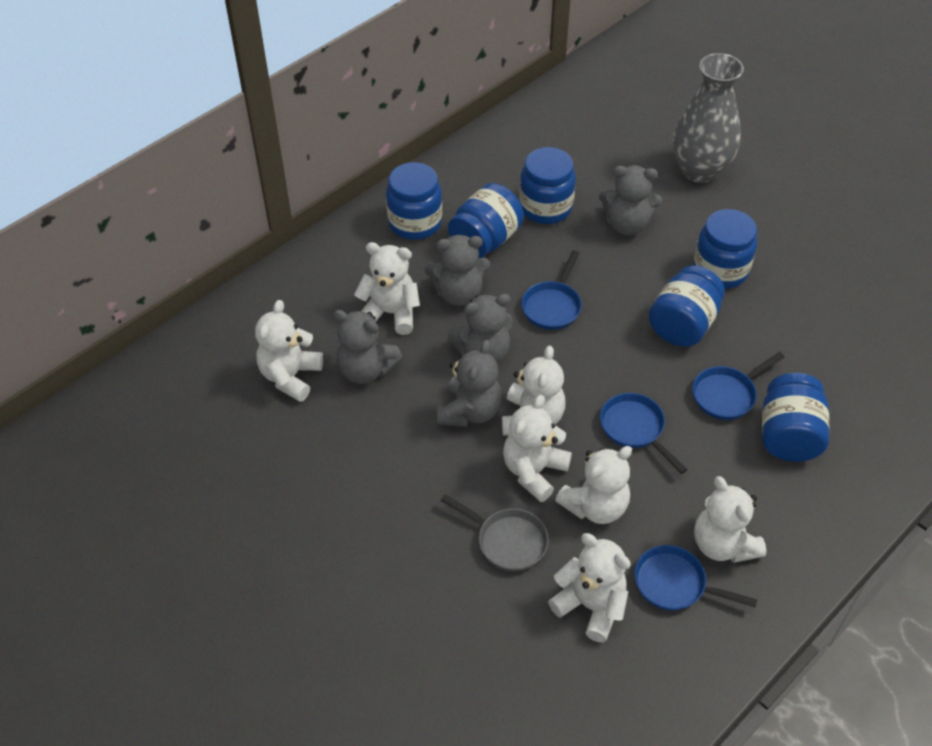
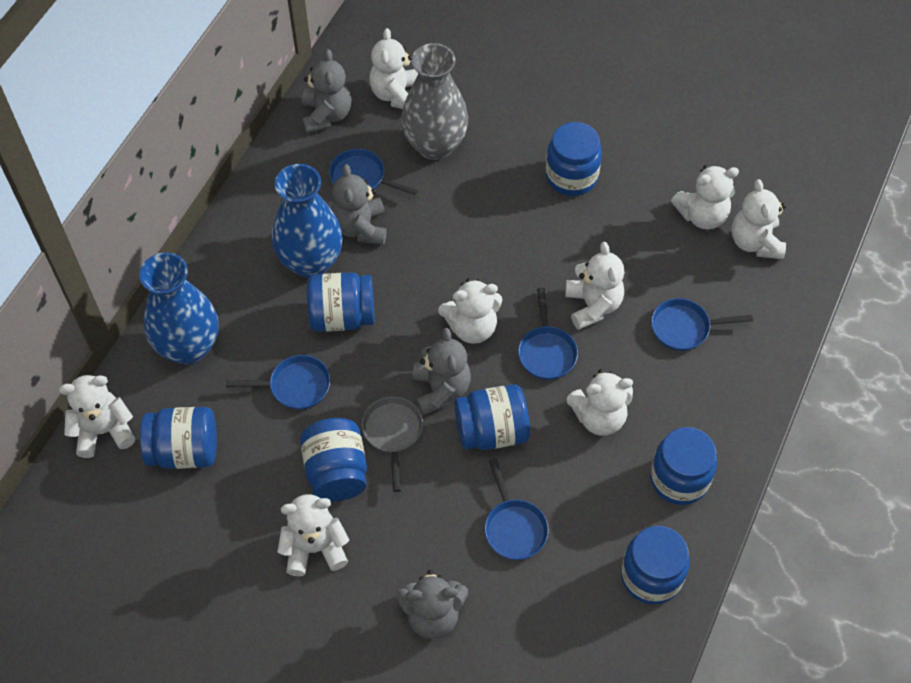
blue jar: [386,162,442,240] [448,183,524,259] [519,147,576,224] [649,265,725,347] [693,209,757,289] [762,373,829,462] = 6 -> [140,407,217,469] [300,418,367,502] [307,272,375,332] [454,384,530,450] [546,122,602,196] [621,526,690,605] [650,427,717,505] = 7
blue pan: [521,250,582,330] [600,393,687,474] [634,545,757,611] [692,352,785,420] = 4 -> [226,355,330,410] [329,149,418,195] [484,459,549,560] [518,288,578,380] [651,298,753,351] = 5
blue vase: none = 0 -> [139,252,218,364] [272,164,343,278] = 2
grey teddy bear: [333,310,402,384] [425,235,490,306] [437,340,502,427] [448,294,513,364] [599,165,662,235] = 5 -> [302,49,352,134] [332,164,387,245] [395,570,468,639] [413,328,471,415] = 4
white teddy bear: [255,300,323,402] [354,242,420,335] [502,346,565,436] [503,395,572,502] [548,533,631,642] [555,446,632,524] [694,476,766,563] = 7 -> [59,375,135,458] [278,494,349,576] [369,28,418,109] [438,278,502,344] [565,242,624,330] [566,369,633,436] [671,165,739,229] [731,179,786,259] = 8

